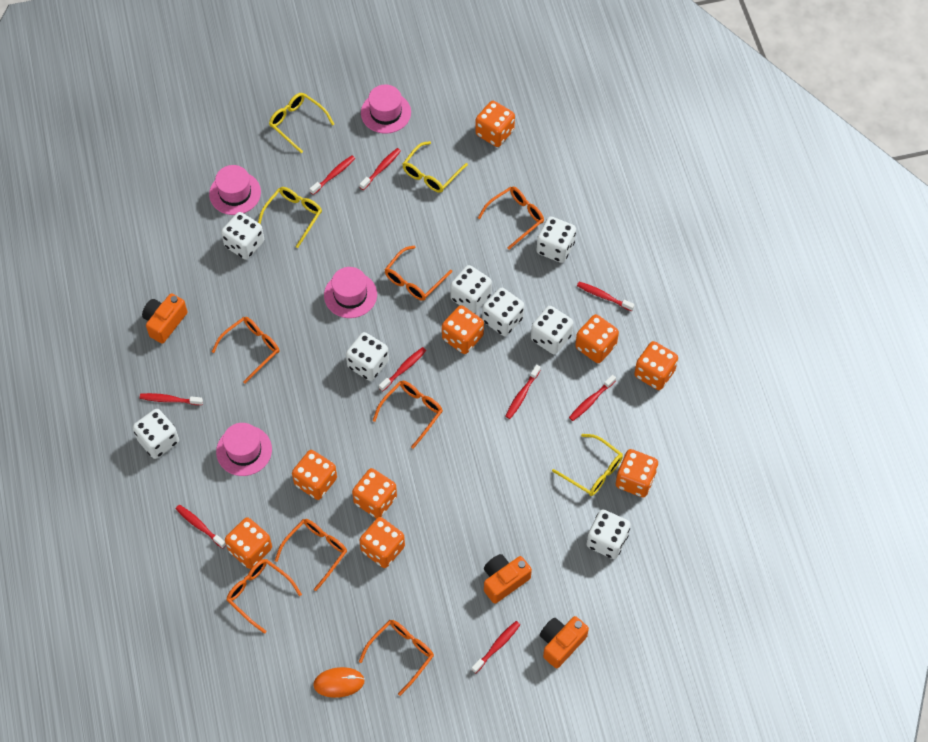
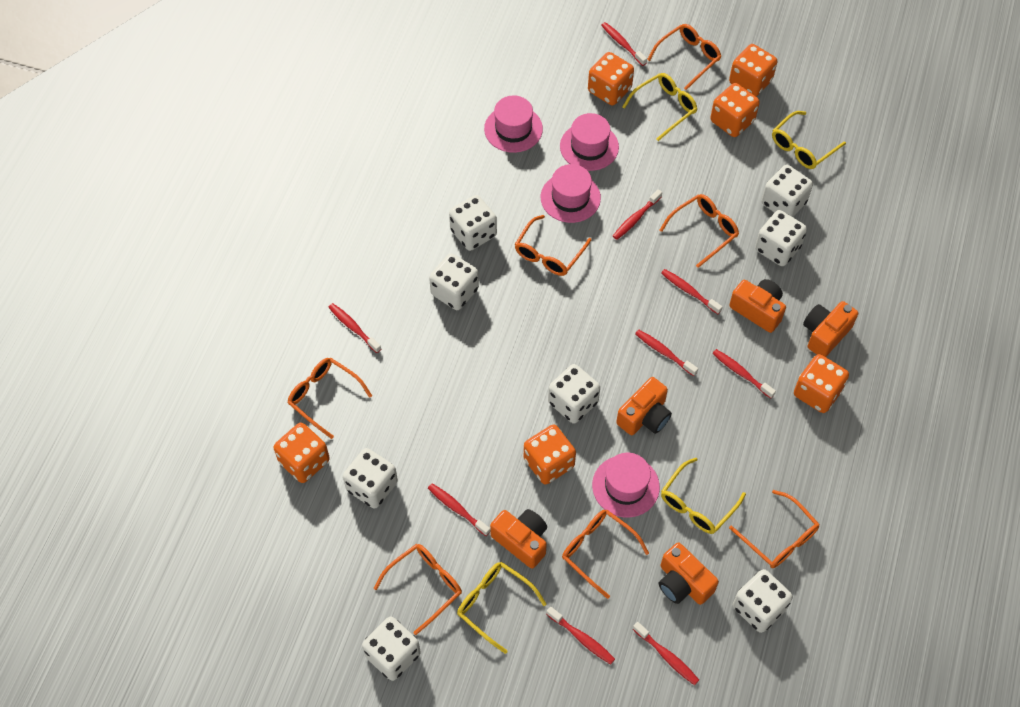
orange camera: [142,293,187,343] [484,554,532,604] [540,616,589,668] = 3 -> [490,509,547,569] [616,377,672,435] [659,542,719,605] [729,279,786,333] [803,301,858,357] = 5
orange dice: [225,517,272,569] [292,450,337,500] [352,468,397,518] [359,517,405,568] [442,305,484,354] [475,101,515,147] [575,314,619,363] [616,449,658,497] [634,341,678,390] = 9 -> [273,423,330,483] [524,425,576,485] [588,52,634,106] [710,83,760,137] [729,44,777,96] [794,354,849,413] = 6
orange mouse: [313,667,365,698] = 1 -> none = 0

